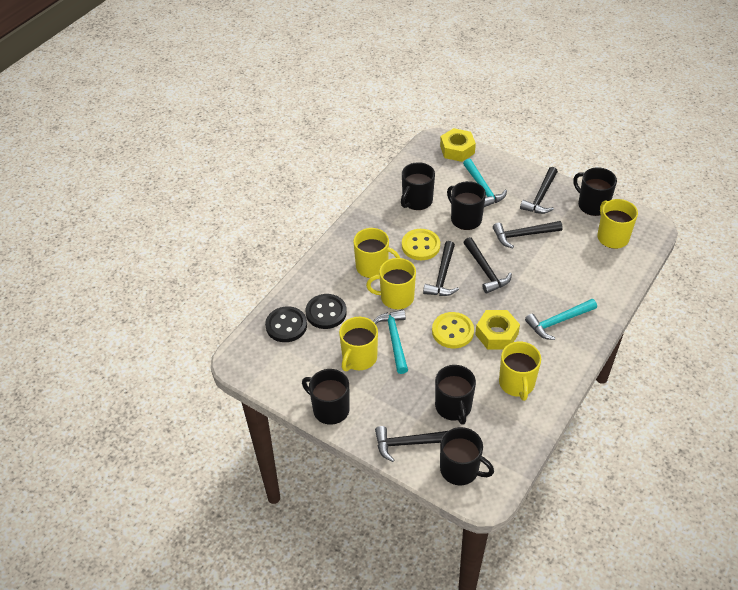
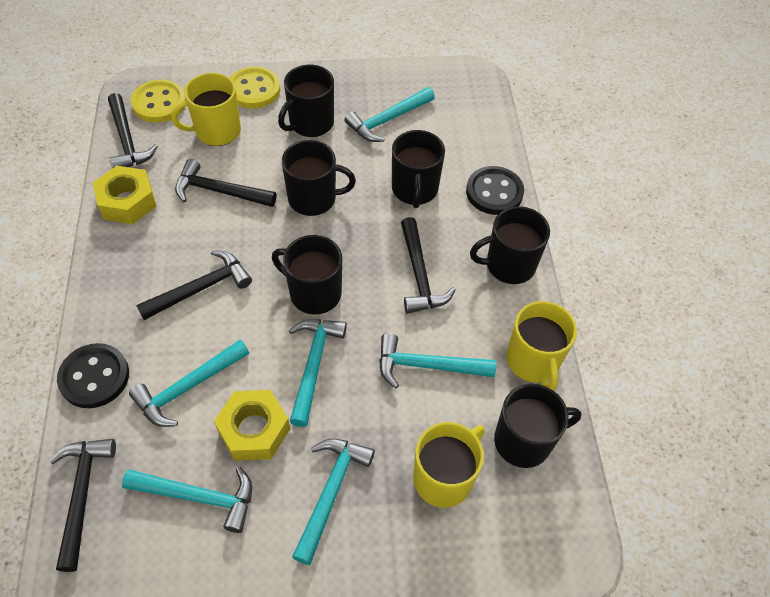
turquoise hammer: [373,309,408,374] [463,159,507,207] [525,299,597,340] = 3 -> [122,467,252,533] [129,340,249,427] [289,319,347,427] [292,439,375,565] [345,87,435,142] [379,333,496,388] = 6
yellow mug: [339,317,378,371] [353,228,400,278] [366,258,416,310] [499,342,541,401] [597,199,638,249] = 5 -> [171,73,241,146] [414,422,485,508] [506,301,577,391] = 3

